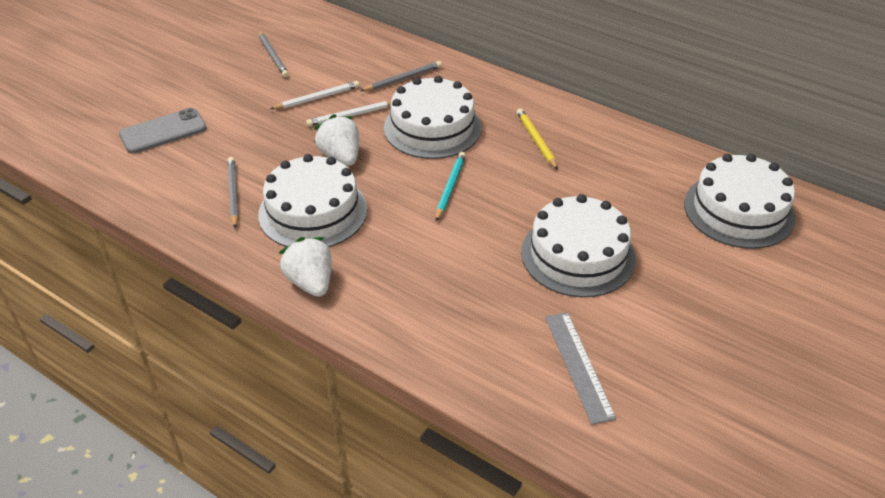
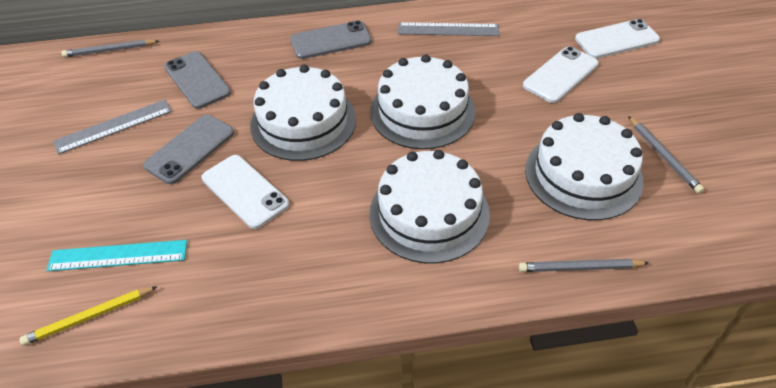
grey phone: [119,108,207,154] = 1 -> [143,115,234,184] [164,51,231,109] [290,20,371,59] = 3
grey ruler: [545,312,616,424] = 1 -> [53,100,172,155] [398,22,499,36] = 2
turquoise pencil: [436,152,466,221] = 1 -> none = 0
turquoise ruler: none = 0 -> [47,240,187,271] = 1
white pencil: [270,81,359,109] [306,101,391,126] = 2 -> none = 0
white phone: none = 0 -> [202,155,289,229] [523,46,599,103] [575,19,660,58] = 3
white strawberry: [279,237,332,297] [314,114,359,166] = 2 -> none = 0

